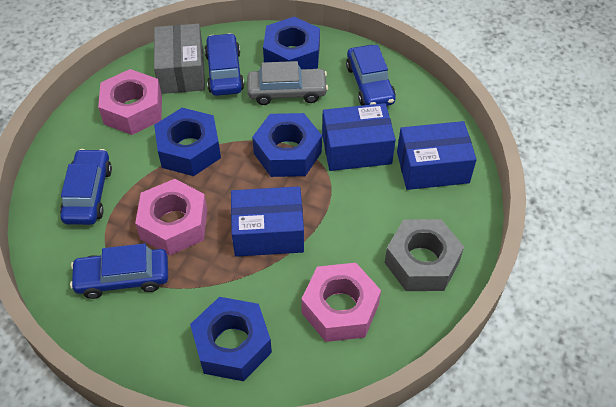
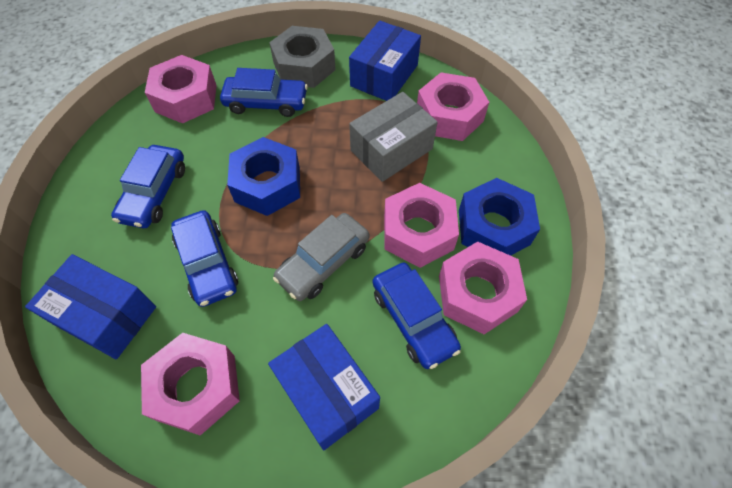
blue nut: [154,108,221,176] [190,297,272,381] [252,113,322,177] [263,17,320,69] = 4 -> [227,137,300,216] [459,178,540,256] = 2
pink nut: [98,69,162,135] [135,179,207,255] [301,263,381,342] = 3 -> [141,333,240,435] [145,55,217,123] [384,183,459,268] [417,73,489,141] [439,242,527,334] = 5

